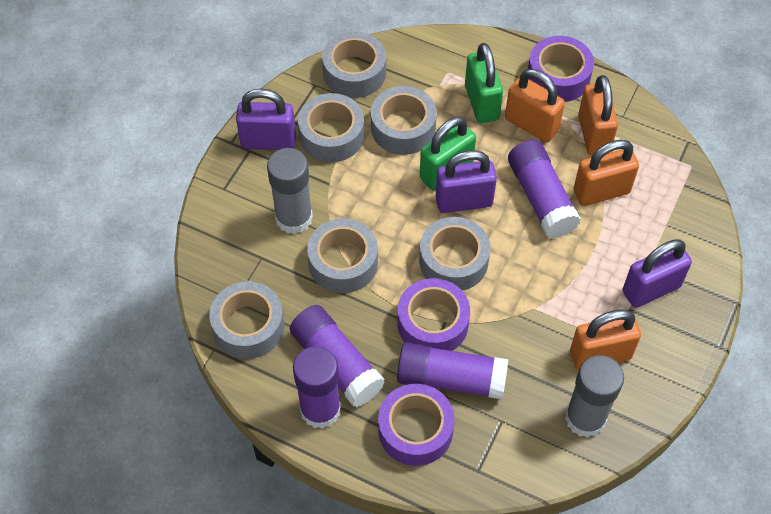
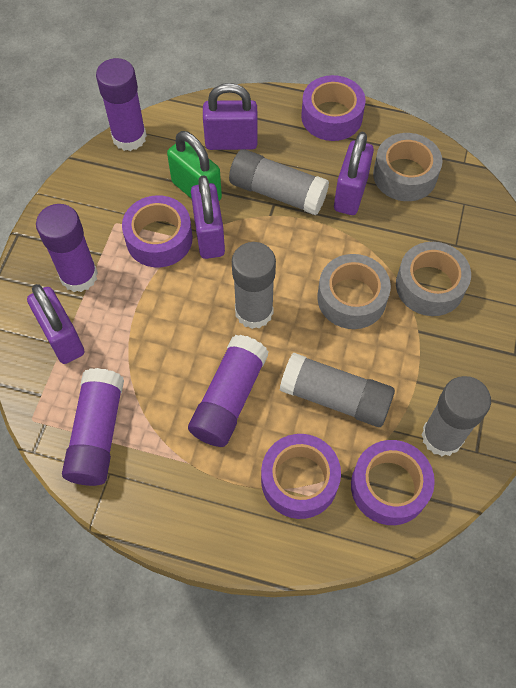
green padlock: [420,116,476,191] [465,43,503,123] = 2 -> [167,131,222,201] = 1
grey glue stick: [267,148,313,234] [565,355,624,438] = 2 -> [229,149,329,215] [232,242,276,329] [280,352,395,427] [421,376,491,456] = 4
grey tape: [210,281,284,359] [298,93,364,162] [307,219,378,293] [322,31,386,98] [371,86,437,155] [419,217,490,291] = 6 -> [317,254,391,329] [373,133,443,201] [396,242,471,316] = 3
orange padlock: [505,69,565,143] [570,309,641,370] [574,140,639,206] [578,75,618,156] = 4 -> none = 0
purple padlock: [236,88,296,150] [436,150,497,213] [623,239,692,308] = 3 -> [27,284,85,364] [191,175,225,259] [203,83,257,150] [334,132,374,215] = 4
purple tape: [378,384,454,466] [398,278,470,351] [528,36,594,102] = 3 -> [122,195,193,267] [261,434,341,519] [301,75,366,141] [351,440,435,525] = 4

